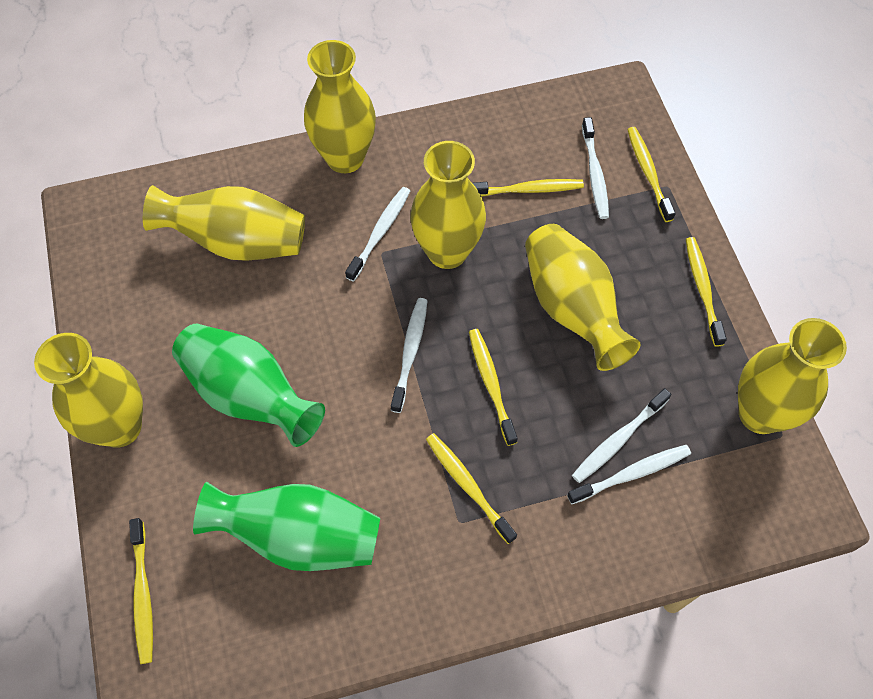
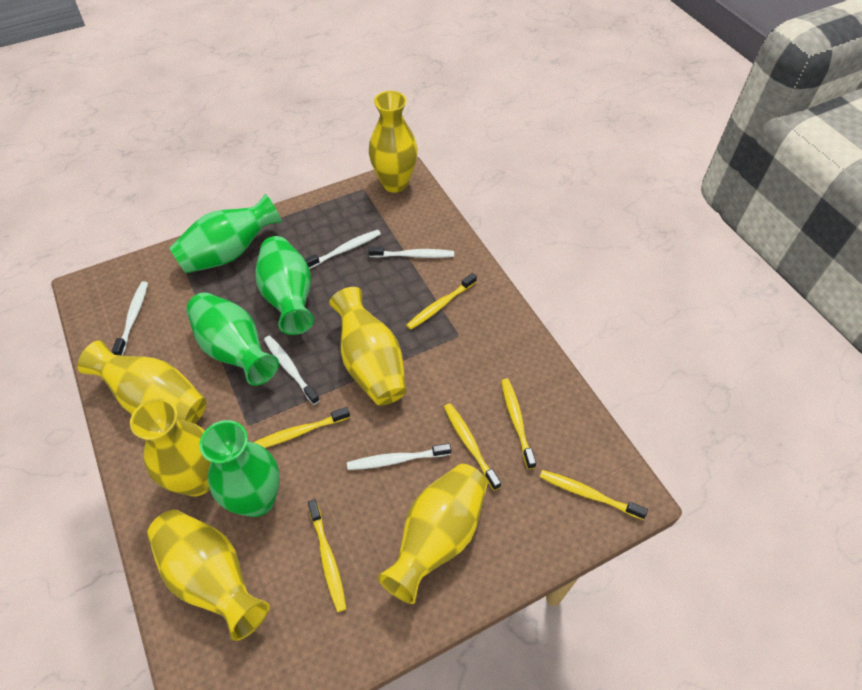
green vase: [172,324,325,447] [193,482,380,571] = 2 -> [169,194,282,273] [186,292,279,386] [200,420,280,517] [255,236,314,335] = 4

